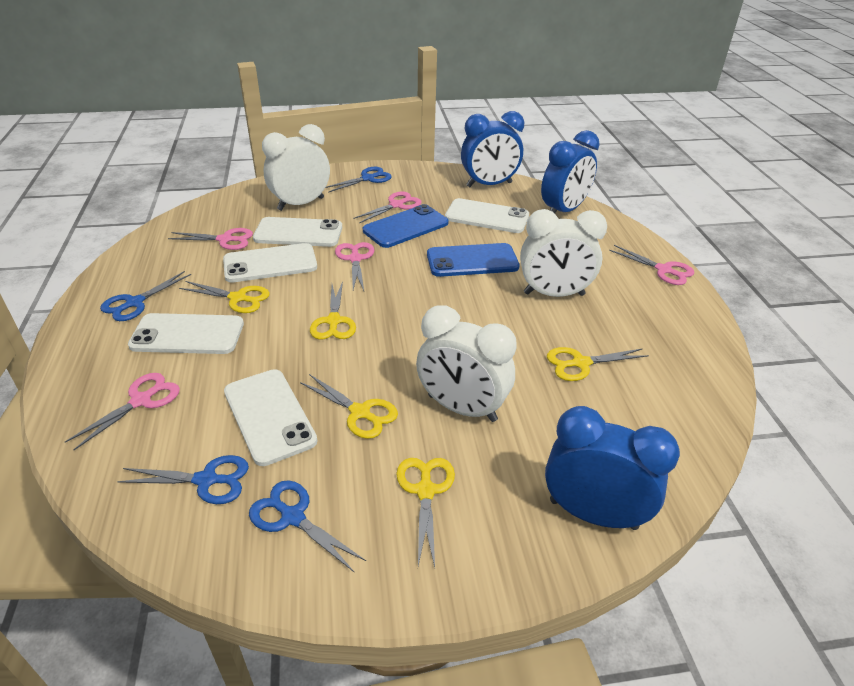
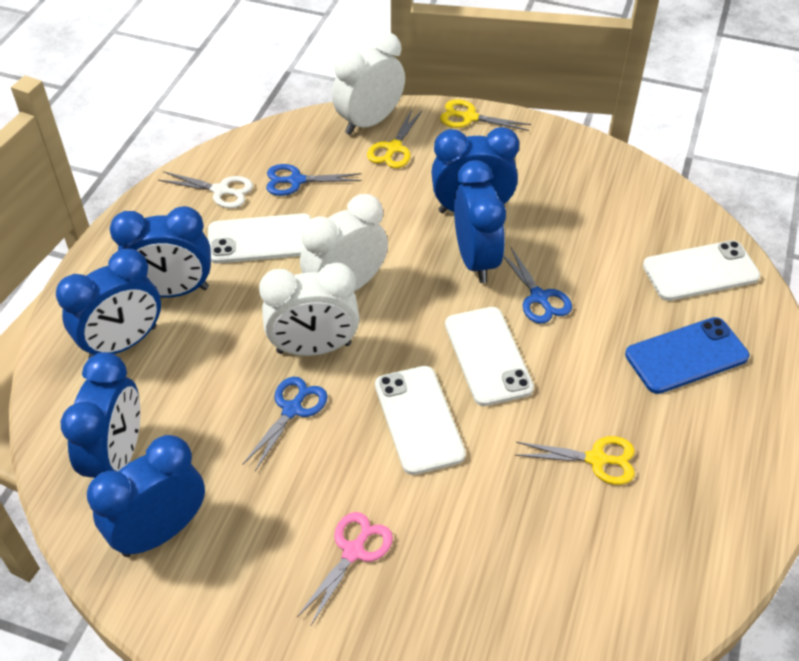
blue clock: [461,111,524,187] [541,130,600,214] [545,406,680,530] = 3 -> [56,249,161,359] [61,352,141,478] [87,435,205,557] [110,206,211,298] [431,127,519,213] [454,160,506,283] = 6
blue phone: [363,204,449,248] [427,243,520,277] = 2 -> [625,317,749,394] = 1
blue scissors: [100,271,191,321] [117,455,249,504] [249,480,366,573] [325,167,392,193] = 4 -> [242,377,328,471] [266,164,362,196] [503,246,572,324] = 3
pink scissors: [65,373,180,450] [168,228,253,250] [335,242,374,291] [353,191,422,223] [609,245,694,285] = 5 -> [297,512,393,625] = 1
white phone: [128,313,244,354] [223,243,317,282] [224,369,317,466] [253,217,342,247] [445,198,529,233] = 5 -> [208,213,311,264] [375,366,466,475] [445,307,534,406] [643,240,760,301] = 4
white scissors: none = 0 -> [158,171,253,208] = 1
yellow scissors: [179,281,270,313] [300,374,398,439] [310,281,356,340] [396,458,455,567] [547,347,649,381] = 5 -> [367,109,422,168] [440,99,531,131] [515,436,635,485] = 3

